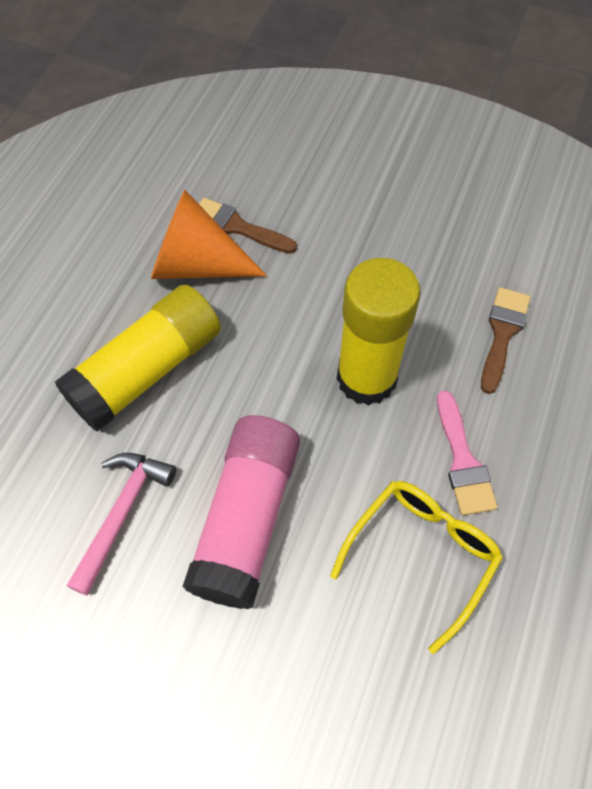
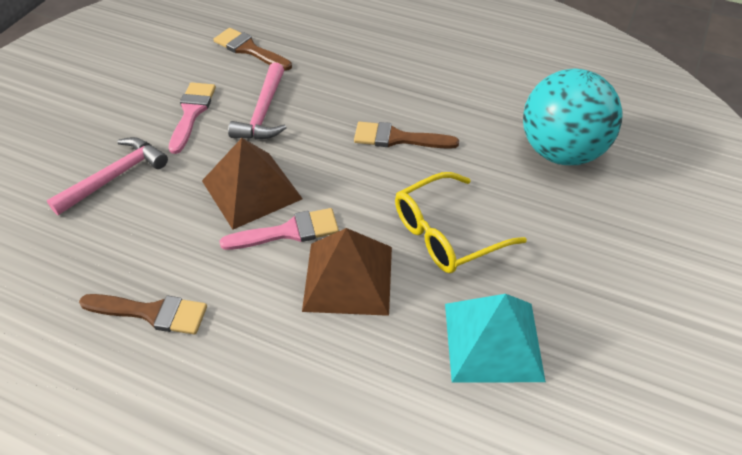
brown brush: [199,198,297,254] [481,287,530,394] = 2 -> [79,294,207,335] [213,28,292,71] [354,122,459,149] = 3
brown pyramid: none = 0 -> [202,138,303,230] [302,228,392,316] = 2
orange cone: [151,190,267,279] = 1 -> none = 0
pink brush: [437,390,498,515] = 1 -> [169,82,216,154] [220,208,339,250] = 2
pink glue stick: [182,415,300,609] = 1 -> none = 0
pink hammer: [67,453,176,596] = 1 -> [47,137,168,215] [228,63,287,140] = 2
turquoise ball: none = 0 -> [523,69,622,165] = 1
turquoise pyramid: none = 0 -> [445,294,546,383] = 1
yellow glue stick: [55,285,221,432] [337,258,421,406] = 2 -> none = 0

